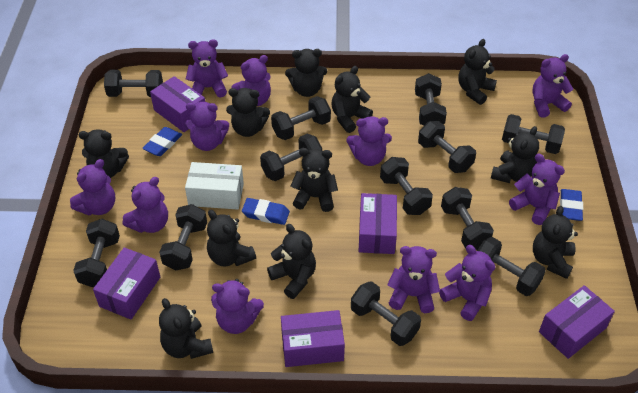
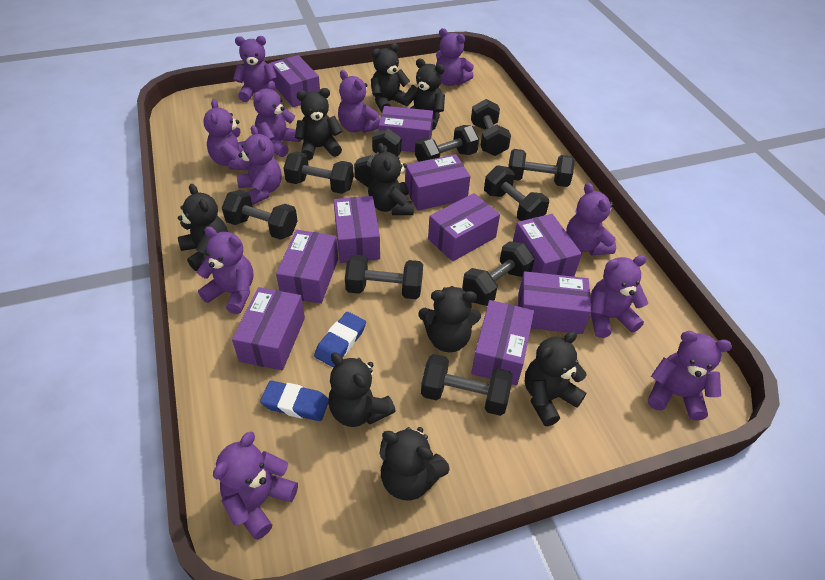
black dumbbell: [73,219,120,287] [104,70,163,97] [159,204,207,270] [260,134,322,181] [271,96,331,140] [351,281,421,346] [380,157,433,215] [415,73,447,126] [418,121,476,173] [441,187,494,250] [477,237,546,296] [502,114,565,154] = 12 -> [222,190,298,240] [284,152,354,194] [345,255,423,299] [354,128,401,187] [415,125,479,162] [421,354,513,416] [462,241,535,306] [471,99,511,156] [484,165,549,221] [508,149,575,187] = 10
black teddy bear: [79,130,129,178] [159,298,213,359] [207,209,256,266] [226,88,270,137] [267,224,316,299] [285,49,327,97] [291,148,338,212] [331,66,373,133] [458,39,497,105] [491,126,539,183] [533,206,578,279] = 11 -> [178,184,228,271] [295,88,342,160] [328,352,396,427] [368,143,414,215] [371,43,410,113] [379,427,450,500] [403,58,445,130] [418,286,481,352] [525,331,587,426] = 9
blue eraser: [142,127,182,156] [242,198,290,225] [560,189,583,221] = 3 -> [260,381,329,421] [314,312,366,367] = 2
purple box: [93,247,160,319] [150,76,205,132] [281,310,345,367] [359,193,397,254] [539,285,615,359] = 5 -> [232,287,305,370] [271,55,320,107] [276,230,338,304] [334,196,380,263] [379,106,433,152] [405,154,470,211] [428,193,500,262] [471,300,534,385] [513,214,582,277] [518,271,592,334] = 10
white box: [185,162,244,210] = 1 -> none = 0

